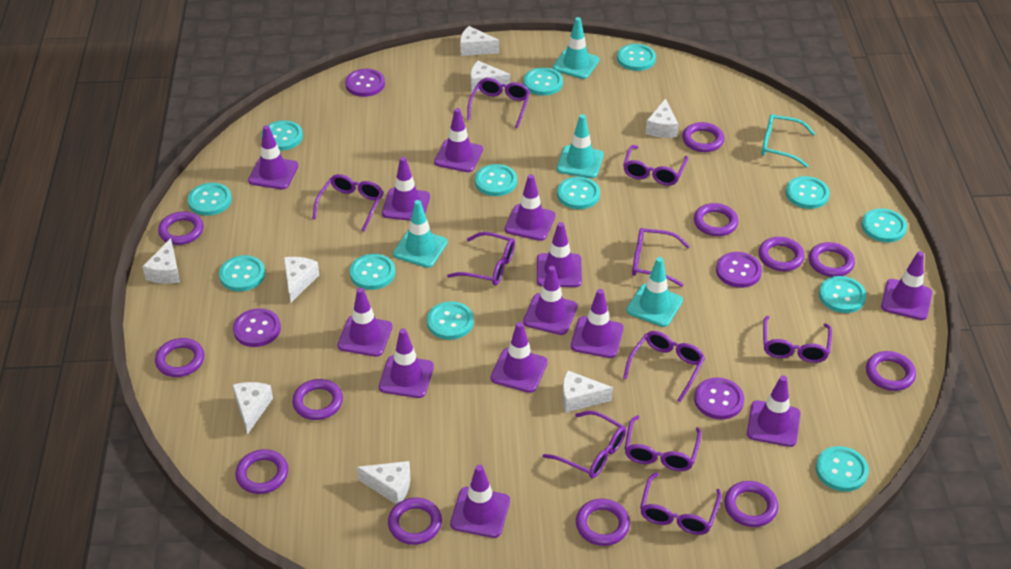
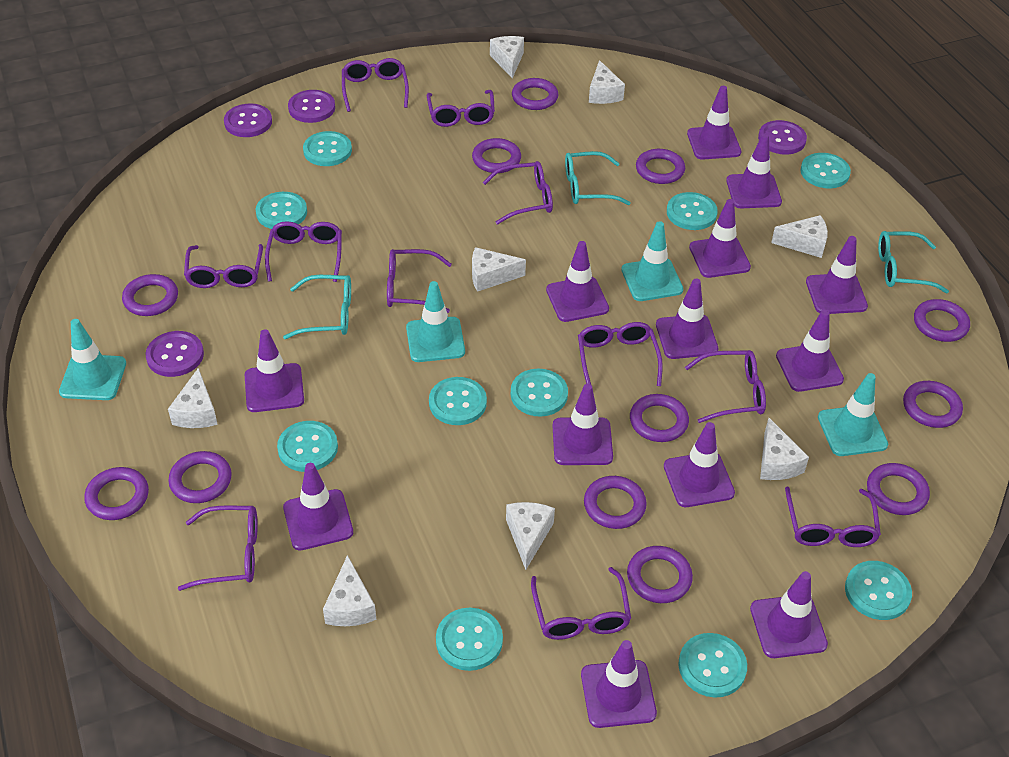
purple glasses: [313,174,383,232] [447,232,515,285] [467,78,530,128] [542,411,626,478] [623,145,688,186] [623,331,705,402] [625,415,701,471] [632,228,690,287] [640,472,721,535] [763,316,832,363] = 10 -> [178,506,258,591] [184,244,263,288] [265,221,342,282] [342,58,409,112] [387,249,452,313] [427,90,495,127] [483,161,553,224] [531,567,631,640] [578,322,663,386] [685,350,766,423] [785,487,881,547] = 11
turquoise button: [188,183,232,216] [219,255,265,291] [261,120,303,151] [350,254,395,290] [427,301,474,340] [475,164,517,196] [524,67,563,96] [557,177,600,209] [617,44,656,71] [786,176,830,209] [816,446,869,492] [819,276,866,313] [862,208,907,242] = 13 -> [256,192,307,229] [277,421,338,472] [303,131,352,166] [429,377,487,425] [436,608,503,671] [511,369,568,417] [667,192,718,230] [678,633,747,698] [800,153,851,188] [845,561,912,620] = 10
turquoise glasses: [761,114,815,168] = 1 -> [283,275,351,339] [565,151,631,205] [878,231,949,293] = 3

